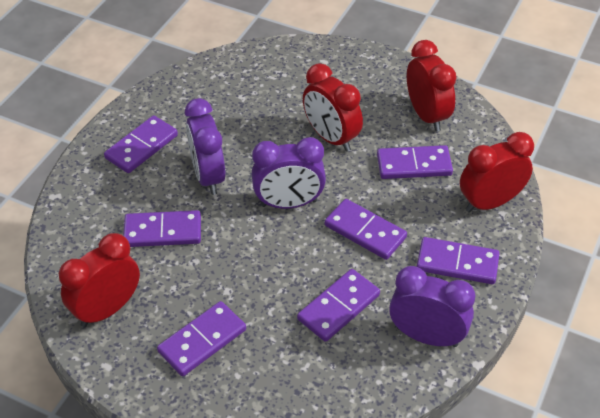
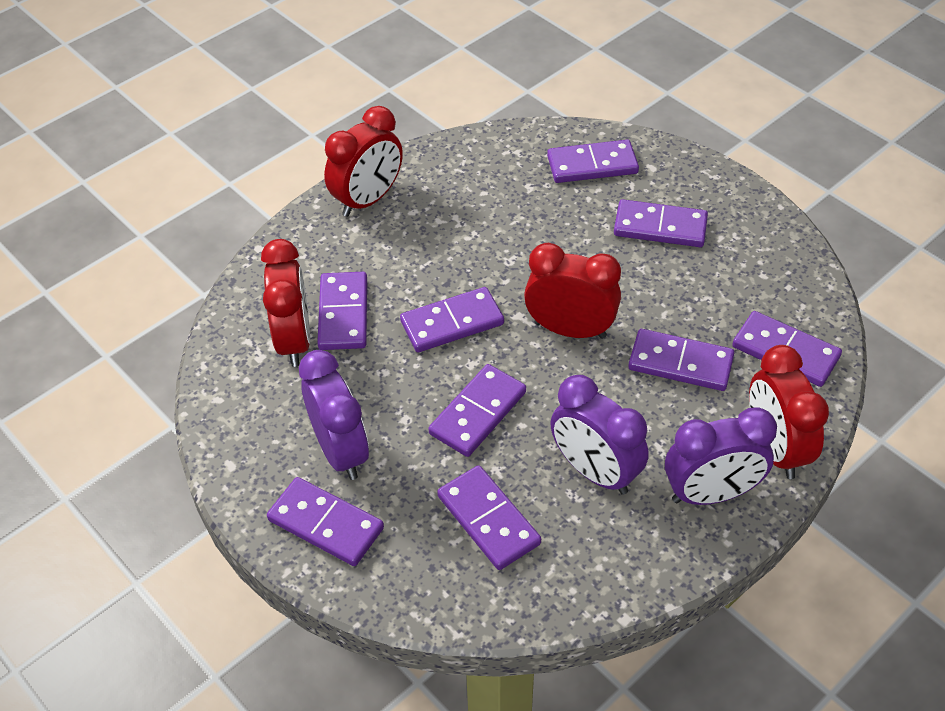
purple domino: [104,115,178,173] [123,210,201,247] [157,301,246,376] [297,269,380,342] [325,199,407,260] [377,145,453,179] [417,237,500,284] = 7 -> [267,477,384,566] [317,272,367,350] [400,287,504,352] [429,364,526,457] [437,465,541,570] [547,140,639,183] [614,199,708,247] [628,329,734,391] [732,311,842,387] = 9

